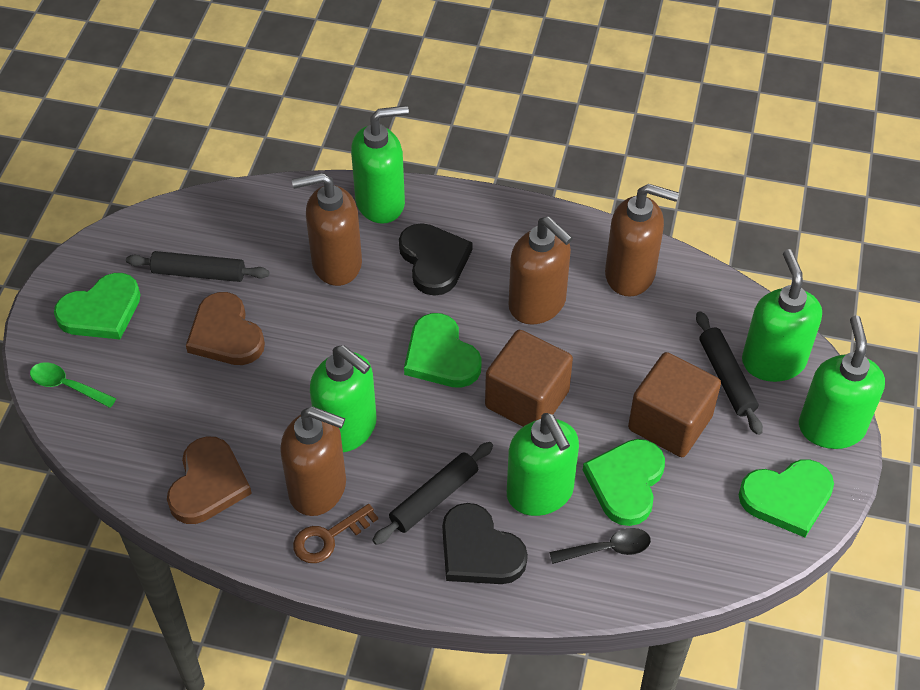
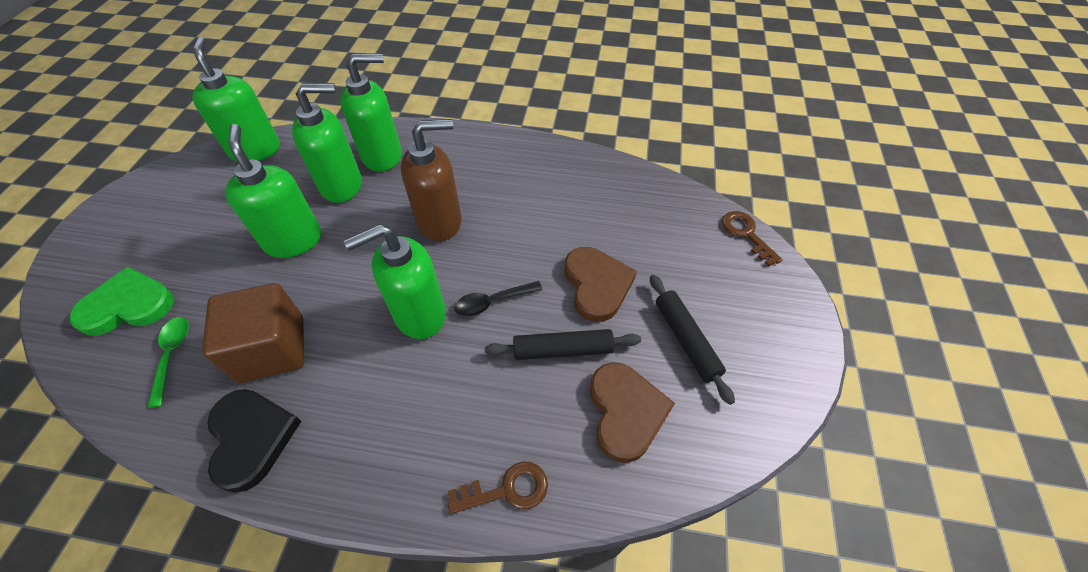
black heart: [399,223,472,296] [442,503,528,584] = 2 -> [207,389,301,493] = 1
black rolling pin: [126,251,269,282] [372,442,493,545] [696,311,763,435] = 3 -> [485,329,641,360] [650,275,735,405] = 2
brown cube: [485,330,573,427] [628,352,721,457] = 2 -> [202,283,304,383] = 1
brown key: [293,504,378,563] = 1 -> [448,462,548,514] [722,211,783,266] = 2
brown soap dispenser: [280,406,346,516] [292,172,362,286] [509,216,573,325] [605,184,679,297] = 4 -> [401,119,462,241] = 1
green heart: [54,273,141,339] [404,313,482,388] [583,439,665,526] [738,459,834,537] = 4 -> [70,267,174,336] = 1

